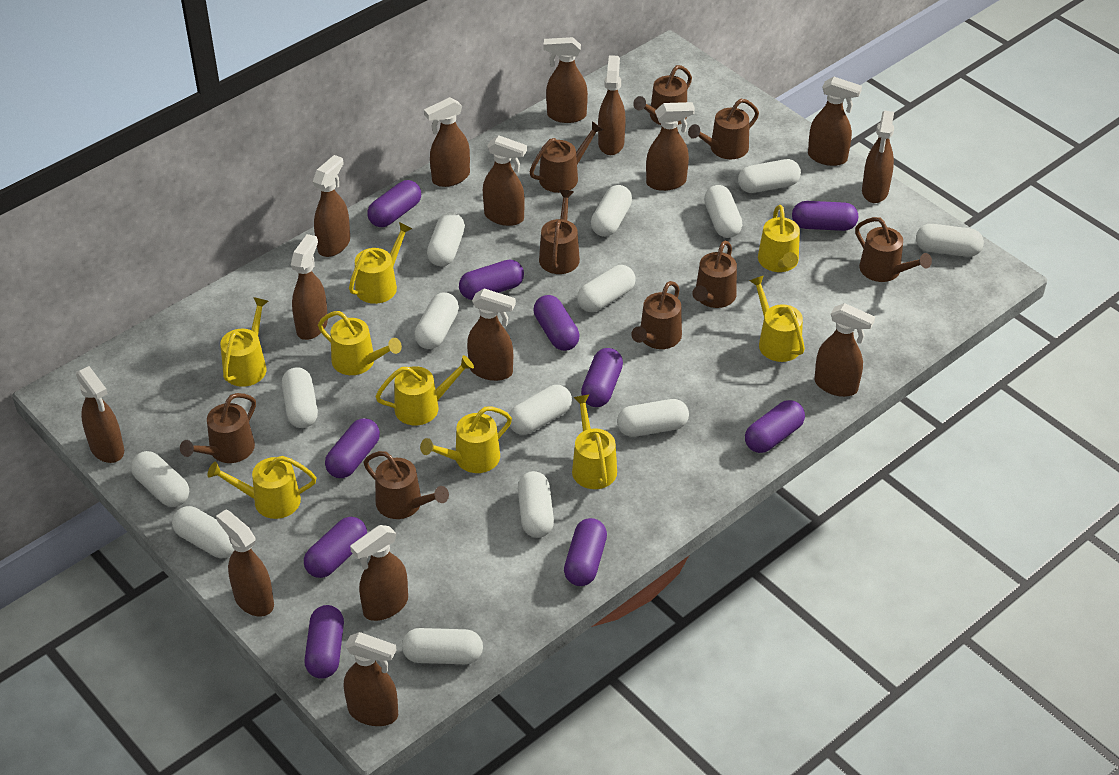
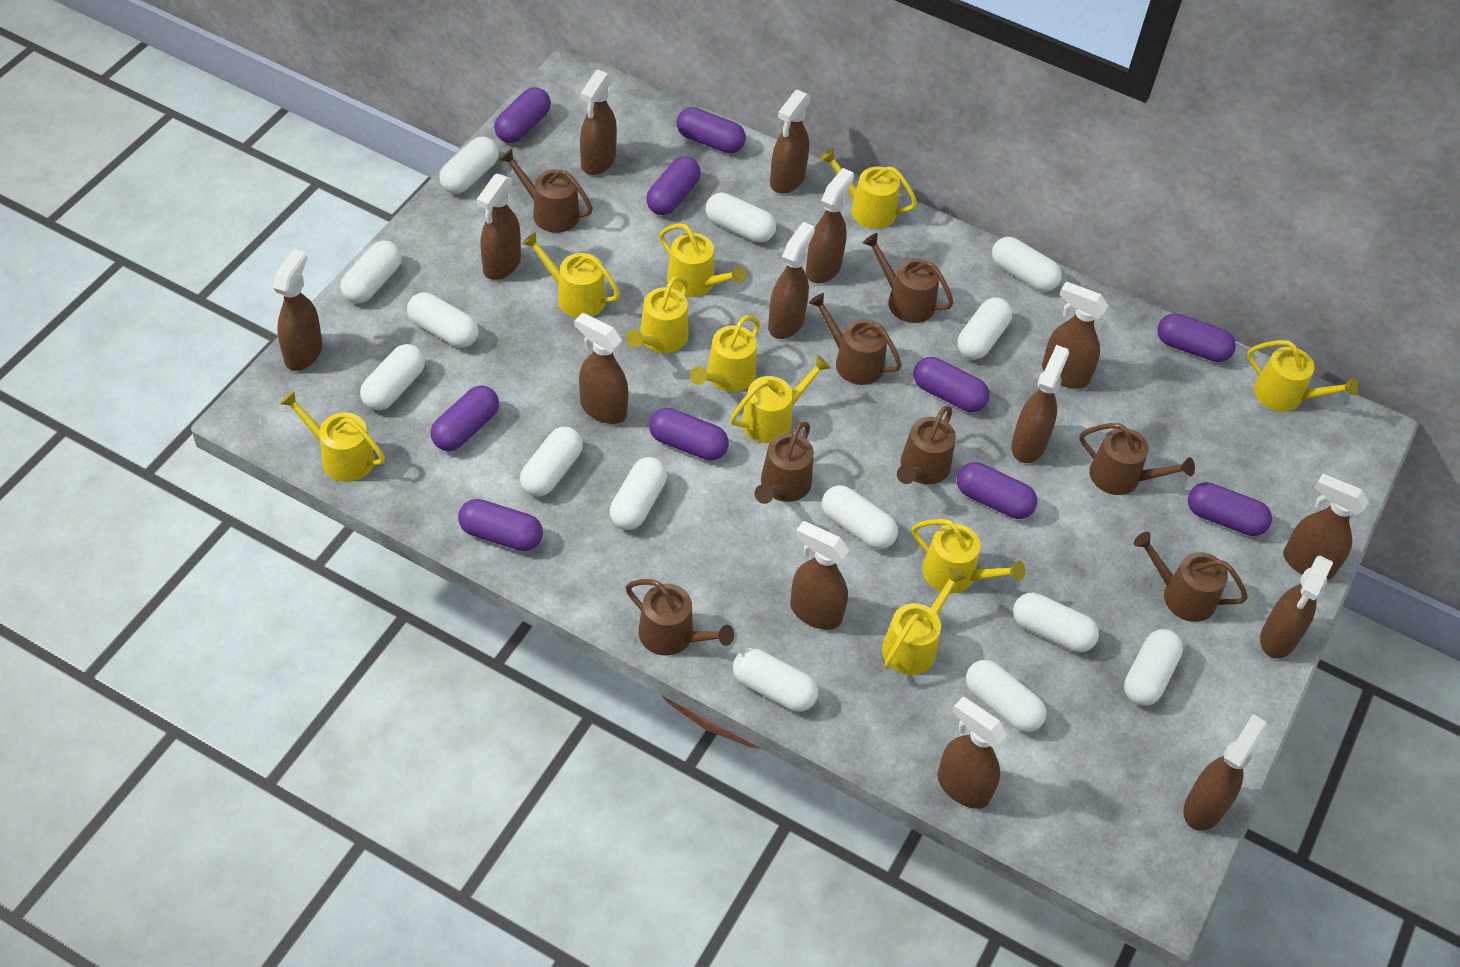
brown spray bottle: [76,366,124,463] [216,510,274,616] [291,234,328,340] [313,155,350,257] [344,632,398,726] [350,525,408,621] [424,97,470,187] [467,288,516,381] [483,136,527,226] [544,37,588,123] [598,55,626,155] [646,102,695,191] [808,77,862,166] [814,303,875,397] [862,110,894,203] = 15 -> [273,249,322,371] [477,174,521,280] [575,313,629,424] [580,69,617,175] [768,222,815,339] [770,90,811,194] [790,521,849,630] [806,168,854,283] [937,697,1007,809] [1011,345,1069,463] [1042,281,1108,389] [1183,714,1266,831] [1260,556,1333,658] [1283,473,1369,580] = 14
brown watering can: [180,393,256,463] [363,451,449,519] [529,121,603,193] [539,190,580,274] [631,281,682,349] [633,65,692,125] [688,99,759,159] [692,241,737,308] [855,217,932,282] = 9 -> [499,149,593,233] [626,579,734,655] [754,421,814,504] [809,293,902,385] [863,233,953,323] [897,406,956,484] [1079,423,1195,495] [1134,532,1248,622] = 8
yellow watering can: [208,456,316,519] [220,297,268,387] [318,311,402,375] [349,222,413,304] [375,355,474,425] [420,407,512,473] [572,394,617,489] [749,275,805,362] [758,205,800,272] = 9 -> [280,390,385,482] [522,232,620,318] [626,276,689,353] [660,223,746,297] [690,315,760,392] [730,355,831,443] [820,148,917,229] [882,567,966,675] [912,519,1025,594] [1247,340,1359,412] = 10

